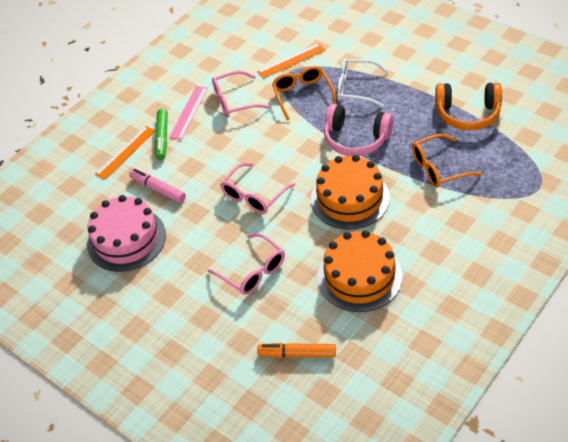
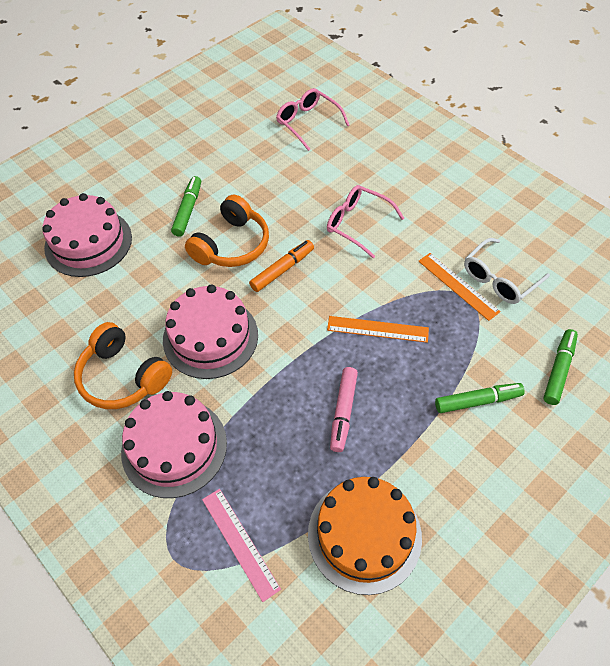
green marker: [155,109,168,160] = 1 -> [171,176,201,237] [435,383,525,413] [543,329,578,405] = 3
orange cake: [311,155,390,230] [318,230,402,312] = 2 -> [308,477,422,595] = 1
orange glasses: [272,66,336,121] [412,134,482,187] = 2 -> none = 0
orange headphones: [435,82,502,130] = 1 -> [74,322,172,409] [185,194,269,267] = 2
pink cake: [87,195,166,272] = 1 -> [42,193,132,277] [121,391,227,498] [163,284,258,379] = 3
pink glasses: [208,233,285,295] [212,71,271,117] [220,163,295,214] = 3 -> [276,88,350,151] [327,185,404,258] = 2
pink headphones: [324,104,393,156] = 1 -> none = 0

